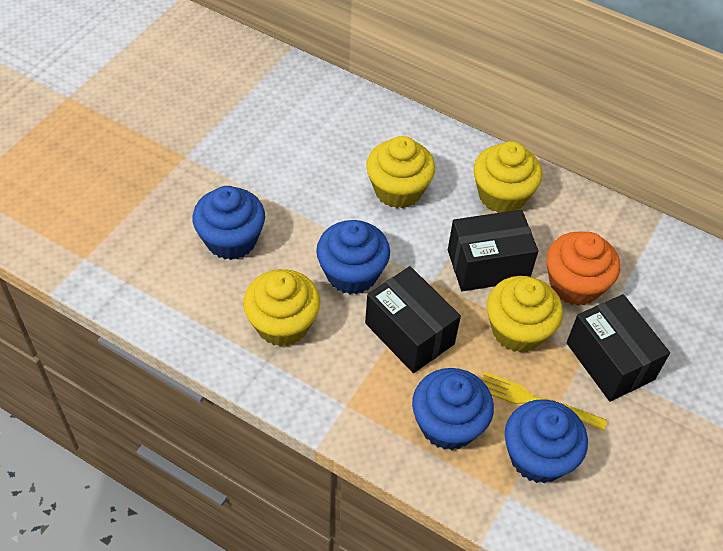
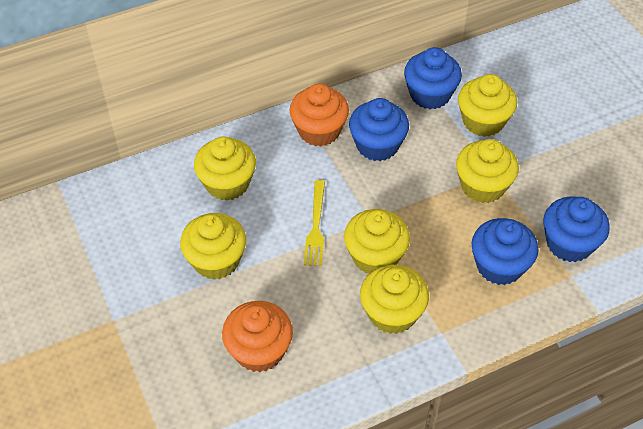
black box: [365,266,461,373] [448,210,538,291] [566,294,670,402] = 3 -> none = 0
orange cupcake: [547,232,620,306] = 1 -> [222,301,293,372] [289,84,349,147] = 2
yellow cupcake: [243,269,320,347] [366,136,435,208] [473,141,542,213] [487,276,563,353] = 4 -> [180,213,246,280] [194,136,256,201] [344,209,410,274] [360,265,429,334] [456,139,519,203] [458,74,517,137] = 6

